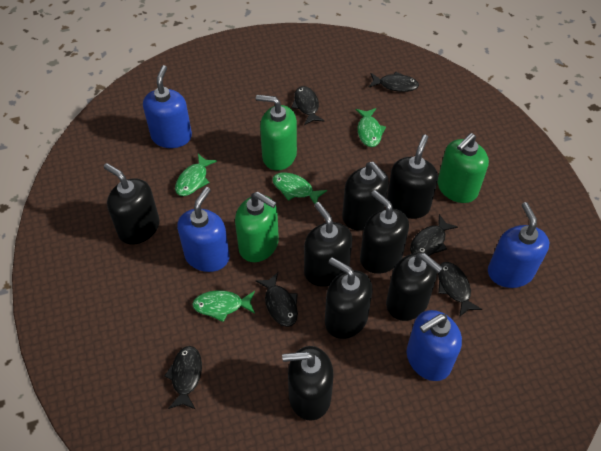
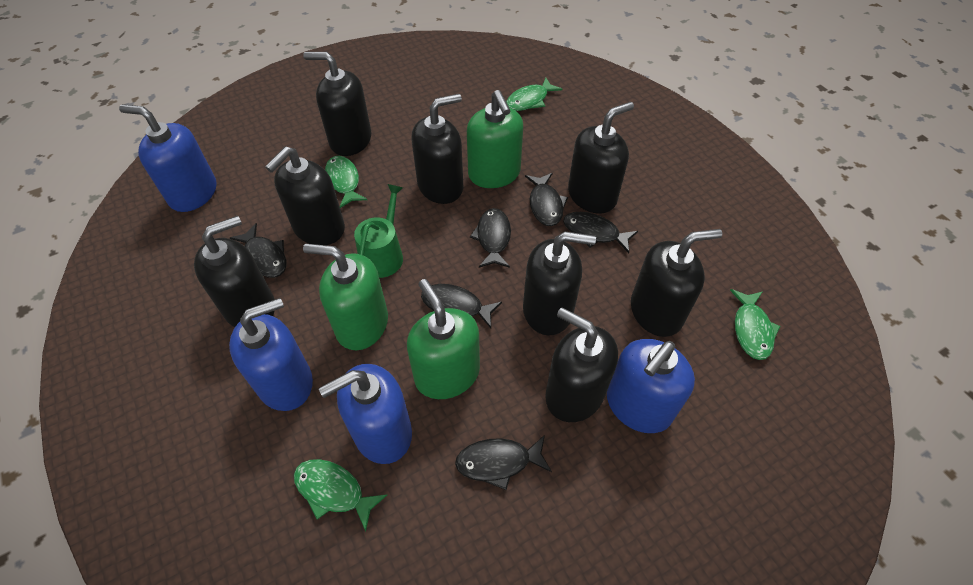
green watering can: none = 0 -> [354,184,403,278] = 1

